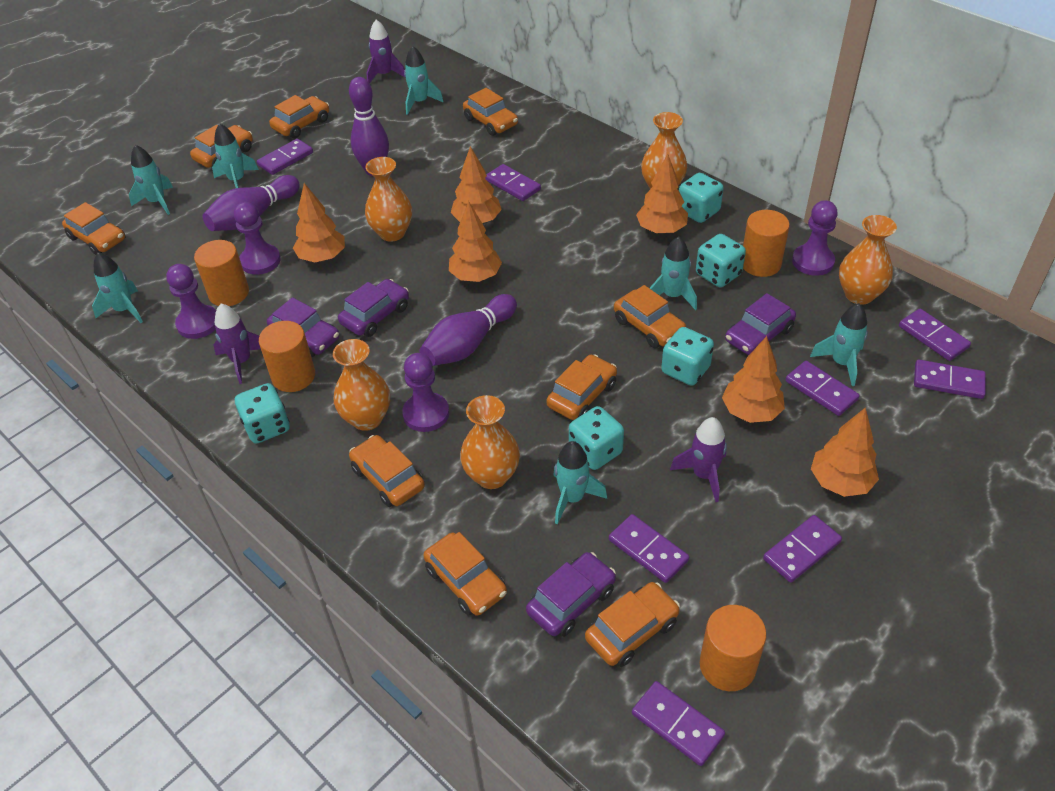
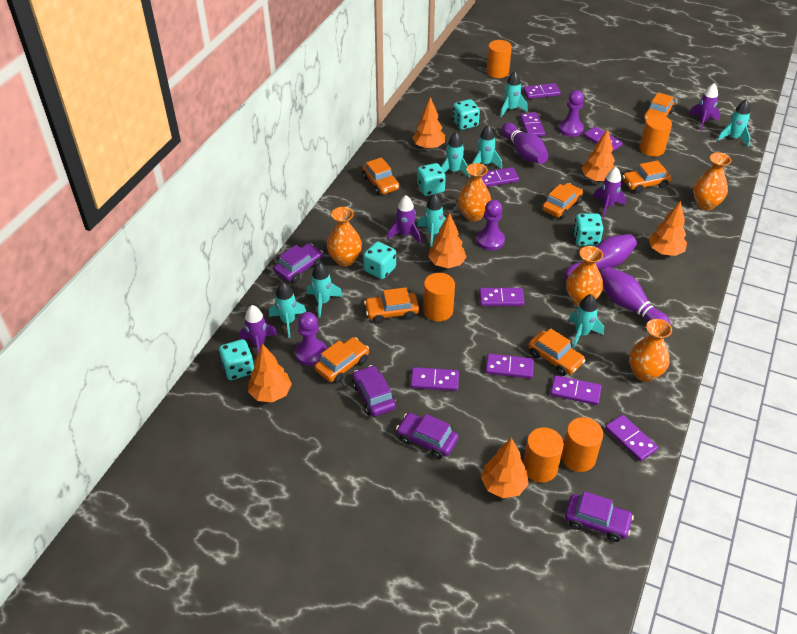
orange car: [62,202,126,255] [190,125,253,168] [269,95,329,138] [349,435,425,507] [423,532,507,616] [463,88,518,136] [547,354,617,420] [585,582,680,667] [614,285,686,348] = 9 -> [315,337,369,383] [362,157,399,195] [364,287,419,324] [528,328,586,376] [542,183,583,219] [622,160,671,193] [642,92,674,121] = 7
orange cylinder: [194,240,249,306] [259,321,315,392] [700,605,767,691] [743,210,790,277] = 4 -> [423,273,455,322] [486,40,512,78] [523,428,564,483] [561,417,603,472] [640,115,672,157] = 5
purple domino: [257,139,313,175] [485,164,541,201] [609,514,689,583] [632,681,725,766] [763,515,842,583] [785,361,859,416] [899,309,971,361] [914,360,986,399] = 8 -> [411,367,459,391] [479,288,525,306] [482,167,519,187] [486,353,534,379] [520,112,545,137] [523,83,561,99] [551,375,602,405] [584,127,623,152] [605,415,658,462] = 9
purple pawn: [166,264,216,339] [234,202,281,275] [402,353,449,432] [792,200,838,276] = 4 -> [295,312,327,366] [476,200,505,250] [558,90,584,137] = 3
purple rocket: [213,304,261,384] [367,19,405,84] [670,417,727,502] = 3 -> [239,305,277,352] [387,195,421,244] [593,167,626,218] [689,83,720,131] = 4
turquoise rocket: [92,252,143,323] [129,145,173,215] [212,123,259,188] [404,46,444,115] [553,441,607,524] [650,236,697,310] [810,303,868,386] = 7 -> [269,282,306,338] [307,262,343,318] [417,194,446,247] [441,132,470,178] [472,125,502,169] [500,71,528,117] [569,294,604,348] [717,99,750,146] = 8

